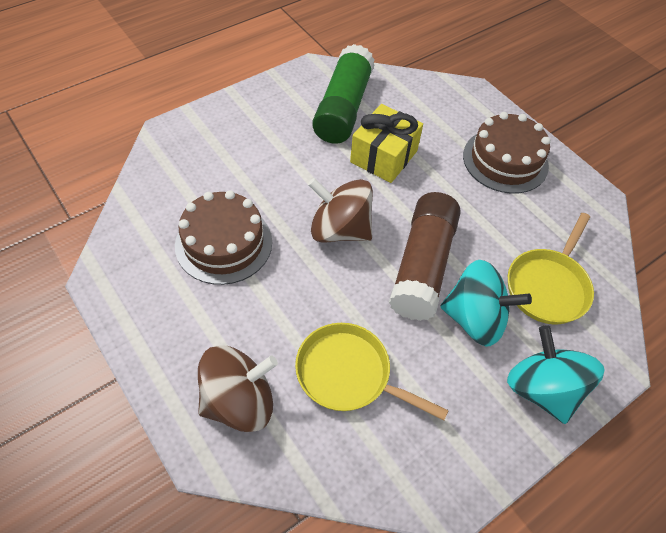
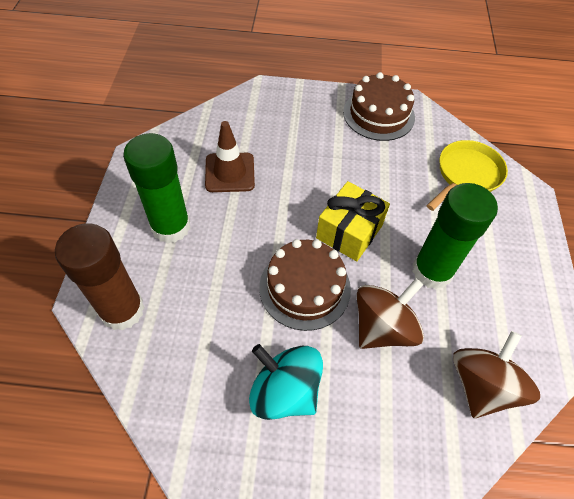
brown traffic cone: none = 0 -> [205,121,255,192] = 1
green glue stick: [312,44,375,144] = 1 -> [123,133,190,243] [412,183,498,289] = 2
turquoise spinning top: [440,260,532,346] [507,325,605,424] = 2 -> [249,344,323,420] = 1
yellow pan: [295,323,449,420] [508,213,594,325] = 2 -> [427,140,508,211] = 1

